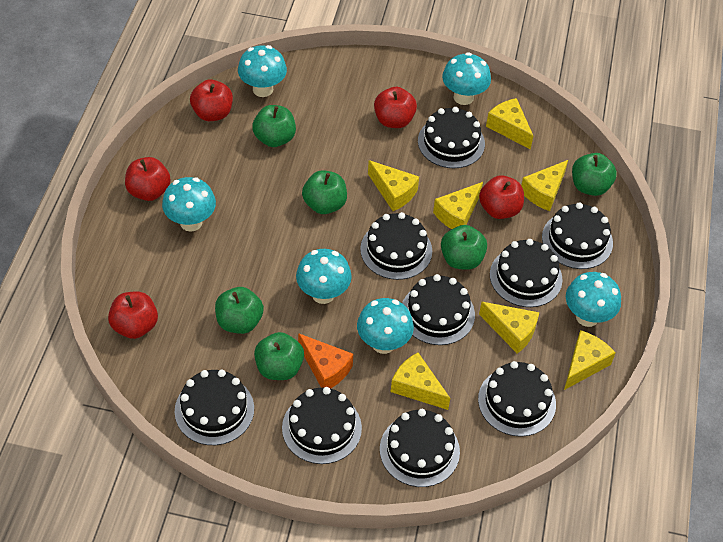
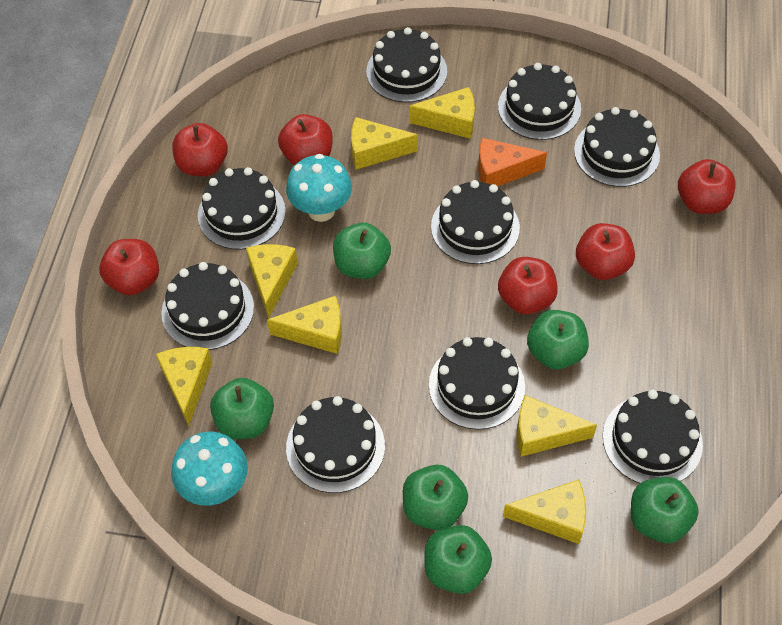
red apple: [108,291,158,339] [125,157,170,201] [190,79,233,121] [374,87,417,128] [479,175,524,219] = 5 -> [99,239,159,295] [172,123,228,176] [278,114,333,165] [498,257,558,314] [576,223,635,280] [678,159,736,214] = 6
turquoise mushroom: [162,177,216,231] [238,45,287,97] [296,249,352,304] [357,298,414,354] [442,52,491,105] [566,272,621,327] = 6 -> [171,432,248,506] [286,154,352,222] = 2

